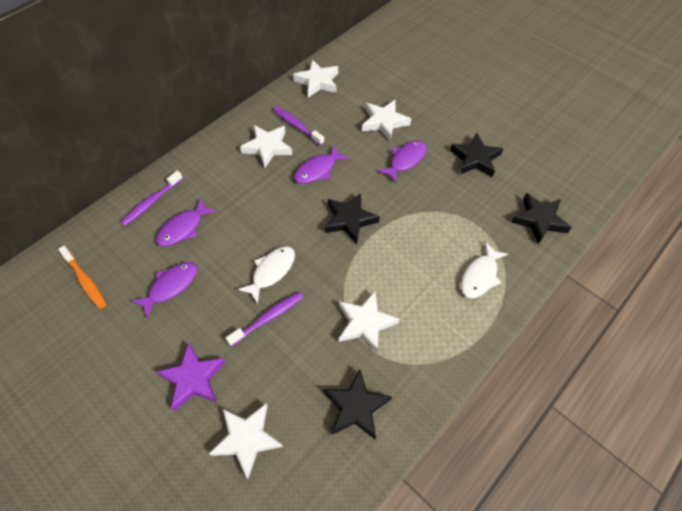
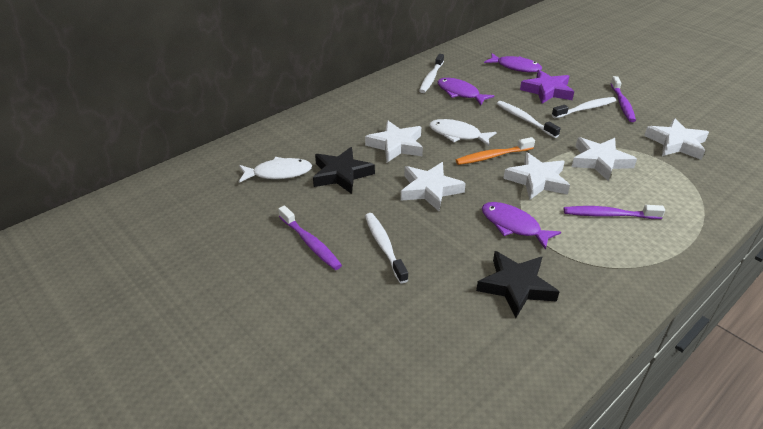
black star: [324,193,380,244] [324,369,392,439] [450,133,503,177] [511,193,572,244] = 4 -> [313,147,375,194] [476,251,559,318] = 2
purple fish: [131,262,197,318] [156,198,217,246] [294,145,349,184] [378,140,427,183] = 4 -> [437,78,494,105] [482,202,561,250] [484,53,542,72] = 3
white toothbrush: none = 0 -> [365,213,408,284] [419,54,444,93] [497,101,561,138] [552,97,616,119] = 4

